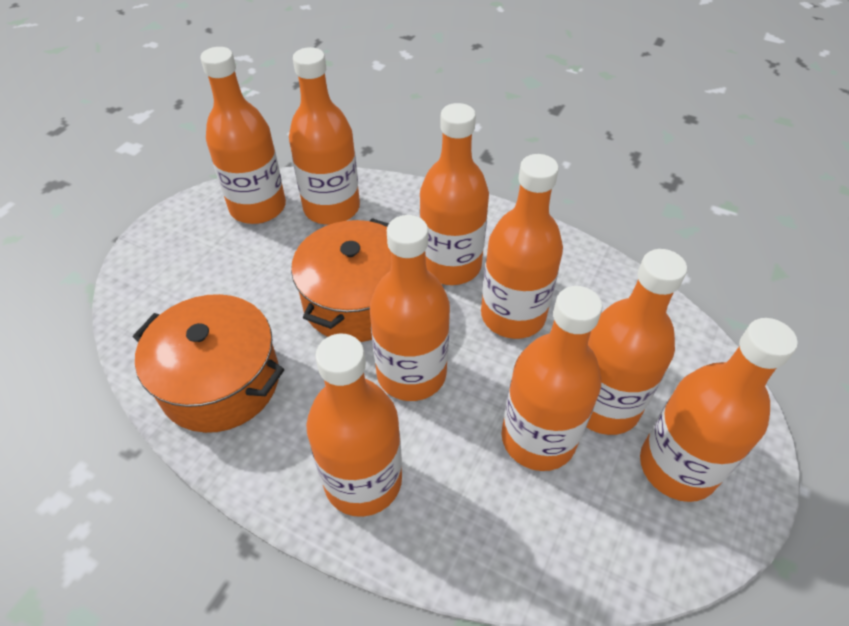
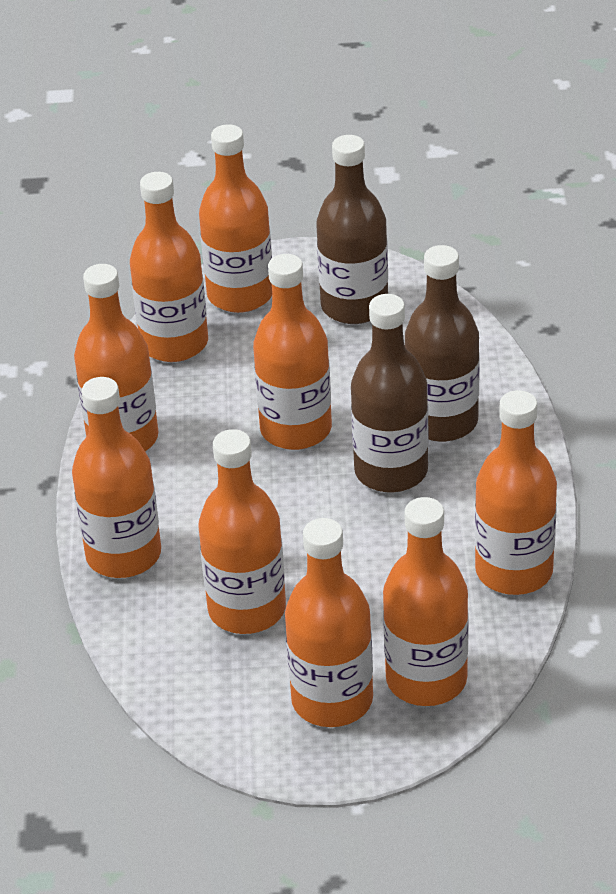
brown bottle: none = 0 -> [316,135,388,324] [351,294,429,493] [405,245,480,442] = 3
orange pot: [133,294,284,433] [291,218,391,342] = 2 -> none = 0

